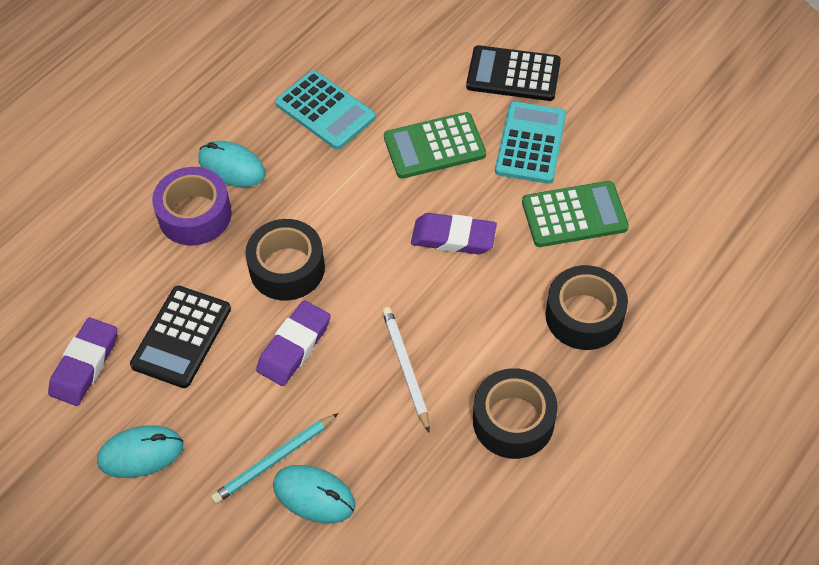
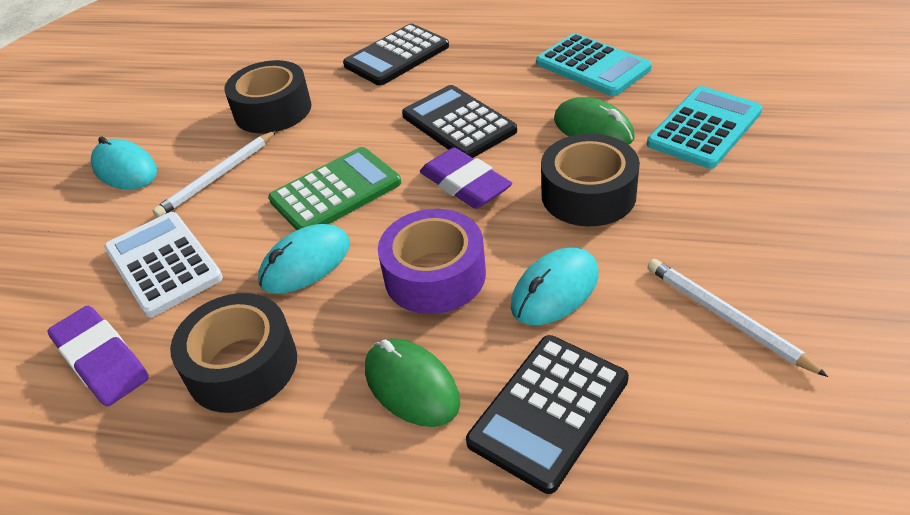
black calculator: [130,286,231,388] [466,45,561,101] = 2 -> [343,24,449,86] [402,85,517,158] [466,335,629,494] = 3
green calculator: [384,112,486,179] [522,181,629,247] = 2 -> [268,147,401,230] = 1
green mouse: none = 0 -> [365,339,460,427] [554,97,635,145] = 2
purple eraser: [48,318,117,406] [256,301,331,386] [411,213,497,254] = 3 -> [48,306,149,407] [420,148,512,209] = 2
turquoise pencil: [211,413,339,504] = 1 -> none = 0
white calculator: none = 0 -> [104,212,223,317] = 1
white pencil: [382,307,430,432] = 1 -> [152,130,277,218] [648,259,828,377] = 2

